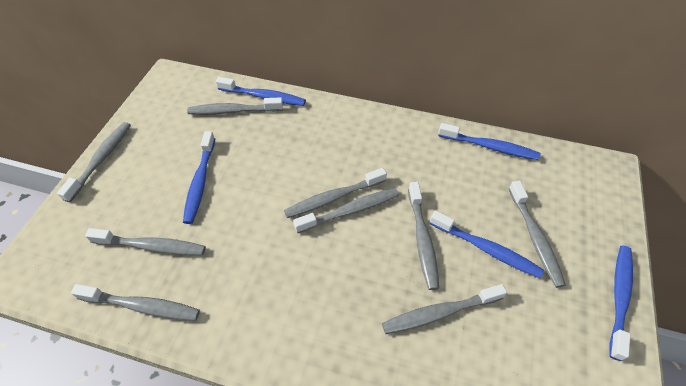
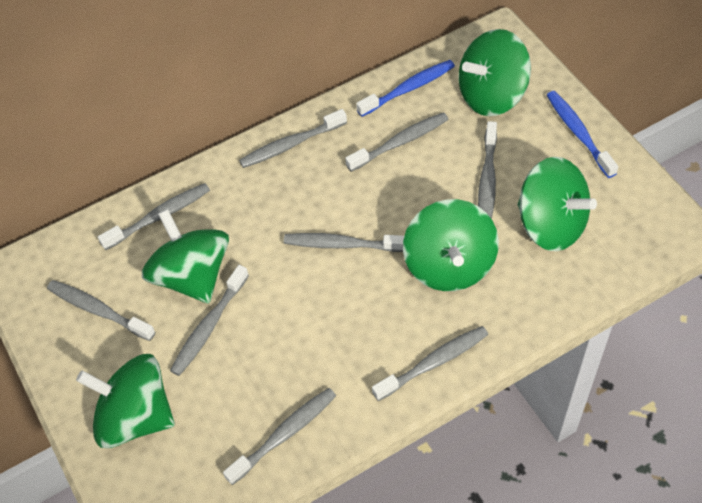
blue toothbrush: [183,131,215,224] [216,77,306,106] [429,211,544,278] [438,123,541,160] [609,246,633,361] = 5 -> [356,60,455,117] [547,91,618,178] = 2
green spinning top: none = 0 -> [76,354,175,448] [142,209,229,303] [403,199,499,291] [459,29,531,116] [518,157,597,251] = 5

